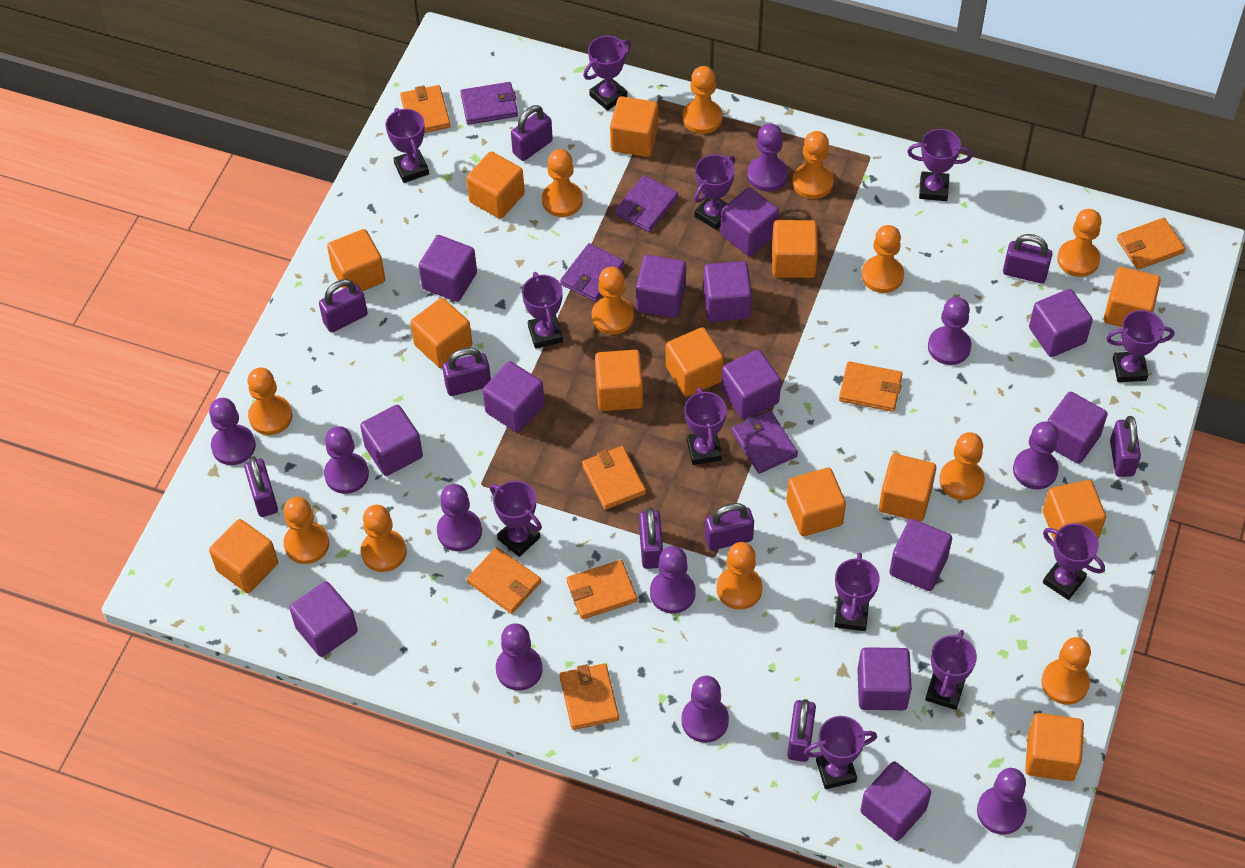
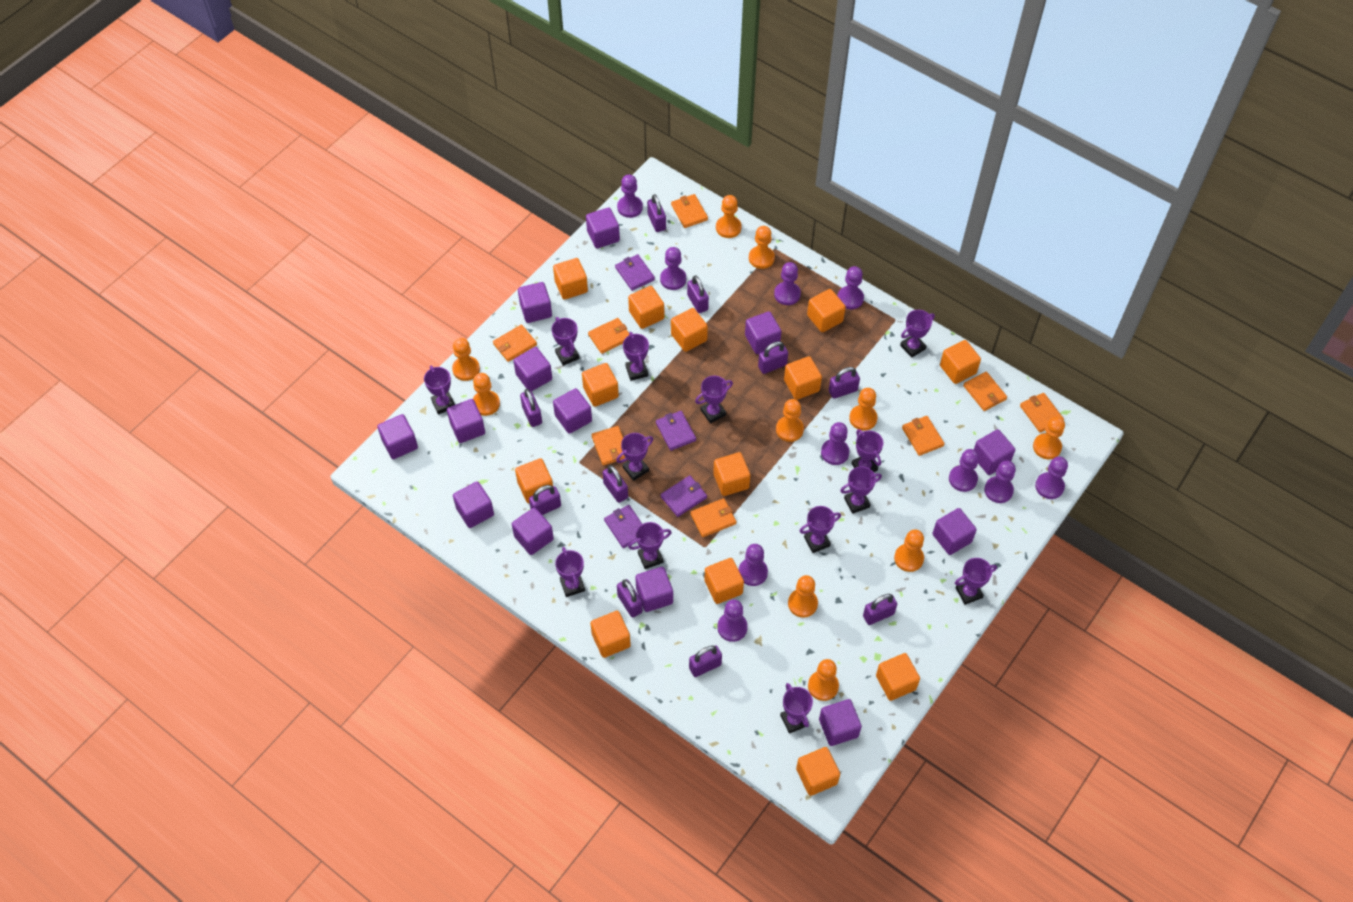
orange pawn: [247,368,293,435] [283,497,329,564] [361,505,407,572] [542,149,583,217] [592,267,634,335] [682,66,723,134] [717,542,763,610] [792,131,834,199] [862,225,904,293] [939,432,985,500] [1042,637,1091,705] [1057,209,1102,277] = 12 -> [452,338,480,381] [473,373,500,416] [716,195,742,238] [749,226,775,269] [776,399,804,442] [788,575,818,618] [808,659,839,701] [849,388,878,431] [894,529,924,572] [1033,417,1065,459] = 10
orange wallet: [400,85,451,133] [467,547,541,614] [560,663,619,730] [566,560,637,619] [582,446,646,510] [839,361,903,412] [1117,218,1186,270] = 7 -> [493,325,537,362] [588,318,629,354] [591,426,625,465] [671,194,708,228] [691,498,736,537] [902,416,945,456] [963,372,1007,411] [1020,393,1064,433] = 8
purple padlock: [244,456,278,517] [319,279,368,332] [442,347,491,396] [511,105,553,161] [639,507,663,569] [705,503,754,550] [787,699,816,762] [1003,234,1052,283] [1110,416,1141,477] = 9 -> [520,389,542,427] [529,485,561,515] [603,465,628,503] [617,579,643,618] [647,194,666,232] [687,275,709,313] [689,645,722,677] [758,341,788,374] [829,367,860,399] [863,594,897,625] = 10
purple trophy: [386,108,429,183] [490,481,542,557] [522,272,563,349] [583,36,631,111] [684,387,727,465] [694,154,735,230] [804,716,877,789] [834,552,880,631] [907,129,972,201] [925,630,977,710] [1043,523,1105,600] [1106,310,1174,382] = 12 -> [424,366,455,415] [552,317,580,366] [555,547,585,597] [616,433,653,481] [623,332,649,381] [628,522,672,569] [695,376,733,424] [780,683,813,734] [799,506,841,553] [840,466,882,514] [851,429,883,472] [900,310,935,358] [955,558,997,605] = 13

